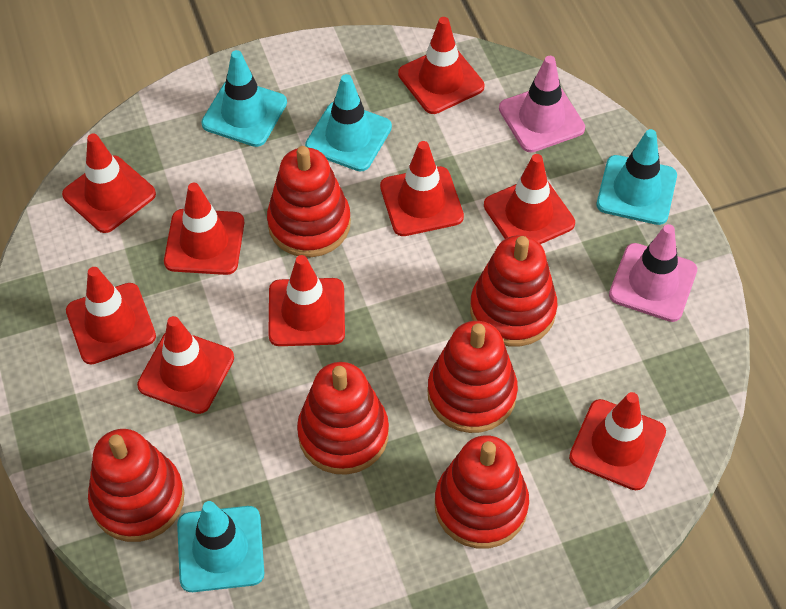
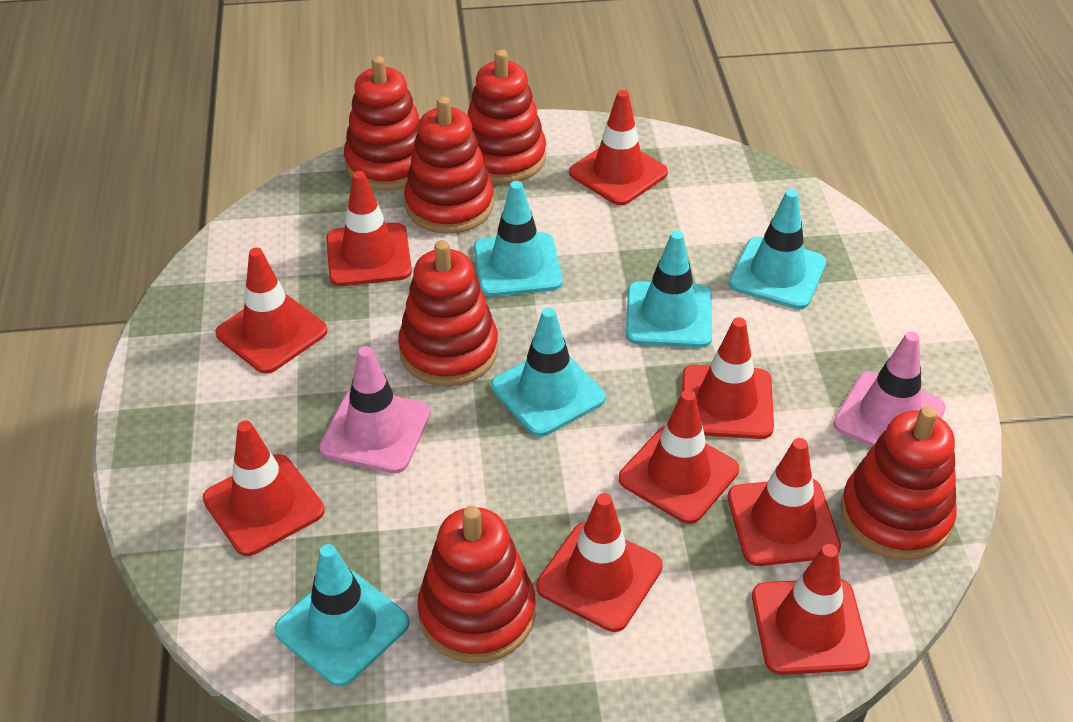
turquoise traffic cone: [177,501,264,592] [201,50,287,147] [305,74,392,172] [597,129,677,225] = 4 -> [274,544,409,687] [474,181,562,297] [491,307,605,437] [626,230,712,348] [729,189,827,309] = 5

